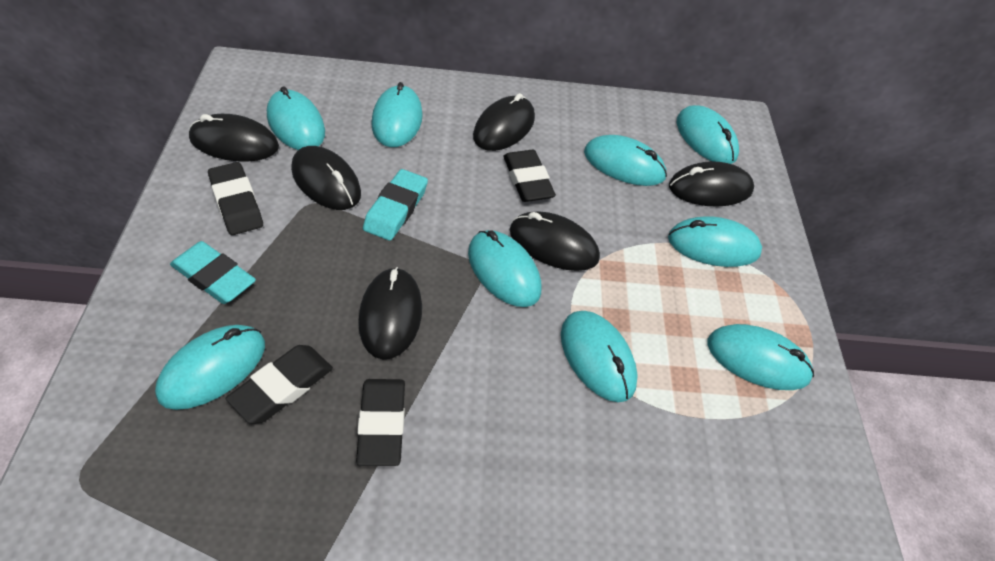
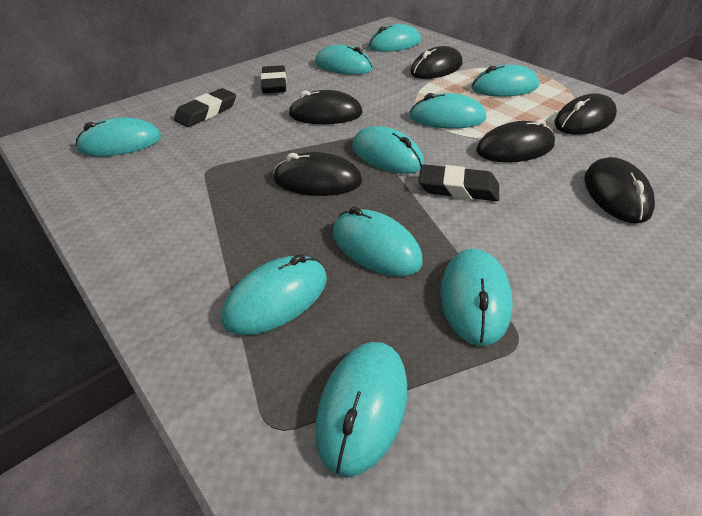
black eraser: [208,162,263,235] [226,345,333,424] [356,379,405,466] [503,150,556,202] = 4 -> [174,88,236,127] [261,65,287,93] [418,164,499,201] = 3
turquoise eraser: [170,241,256,304] [363,169,428,241] = 2 -> none = 0
turquoise mouse: [155,325,265,410] [267,86,325,150] [371,82,423,147] [468,230,541,307] [561,311,638,402] [584,135,667,186] [668,216,762,267] [677,105,739,164] [708,324,814,390] = 9 -> [76,117,161,157] [221,254,327,335] [315,45,373,75] [315,342,407,477] [333,207,423,277] [352,126,424,174] [368,24,421,52] [410,93,486,129] [440,248,513,346] [471,65,539,97] = 10

